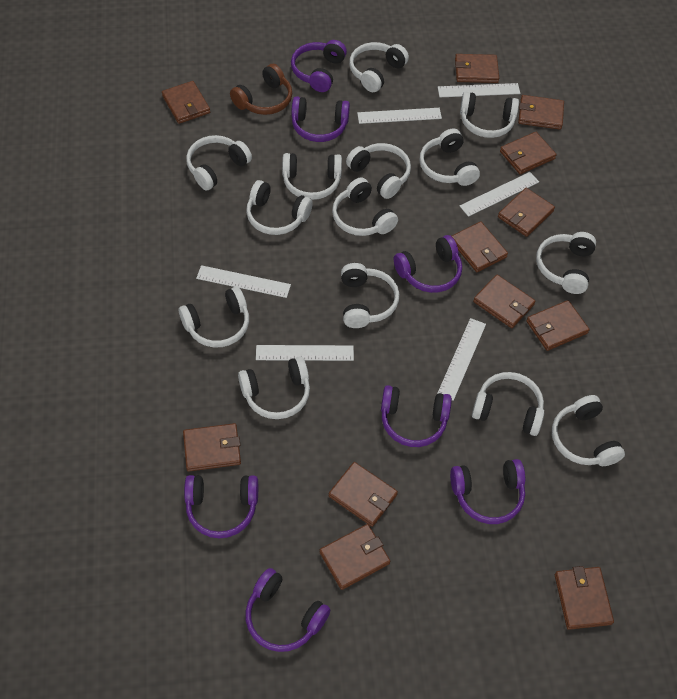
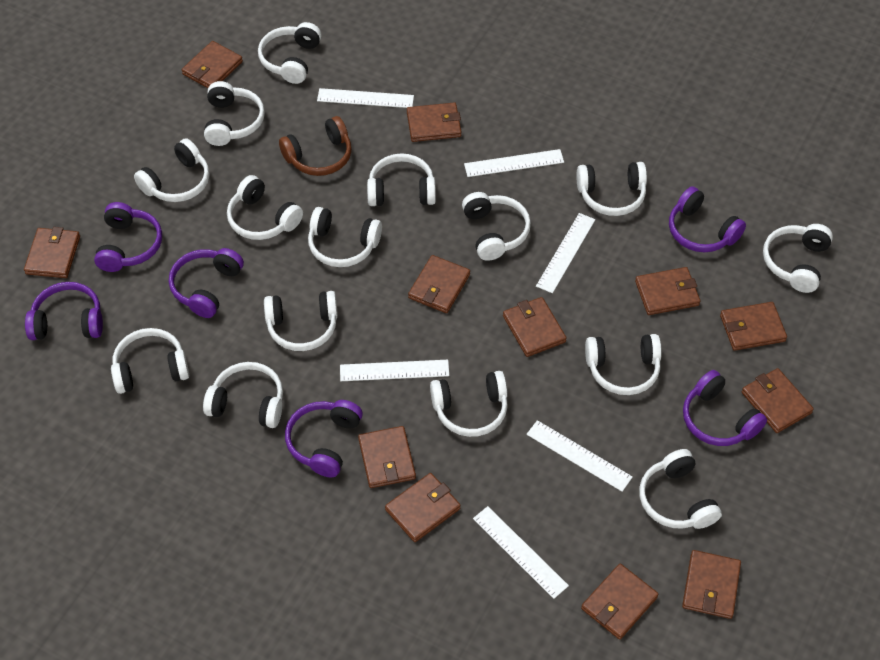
purple headphones: [184,475,258,538] [245,568,330,652] [291,40,347,92] [291,96,350,142] [381,385,452,447] [394,235,462,293] [450,459,525,524] = 7 -> [25,282,103,340] [94,202,162,272] [169,248,244,318] [285,400,363,477] [669,186,746,252] [683,370,767,446] = 6
white headphones: [179,287,249,347] [186,135,252,190] [238,356,310,419] [246,180,313,235] [282,153,342,200] [332,178,398,236] [341,263,399,328] [346,143,411,199] [349,42,409,92] [420,129,480,186] [460,92,519,138] [472,372,544,436] [536,232,596,294] [552,395,625,466] = 14 -> [111,328,189,394] [134,139,209,202] [203,362,283,428] [204,81,265,146] [227,175,303,240] [258,22,322,84] [264,291,338,351] [308,207,382,267] [367,153,436,206] [430,371,508,437] [462,192,531,261] [577,162,647,216] [585,334,662,395] [639,449,722,529] [763,224,833,293] = 15

